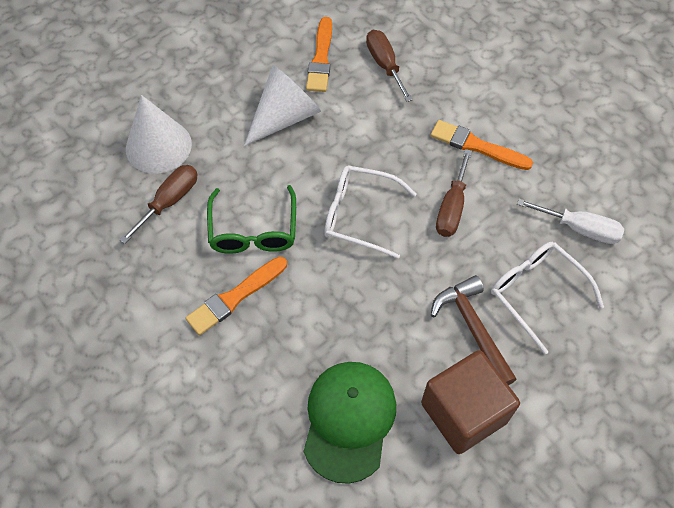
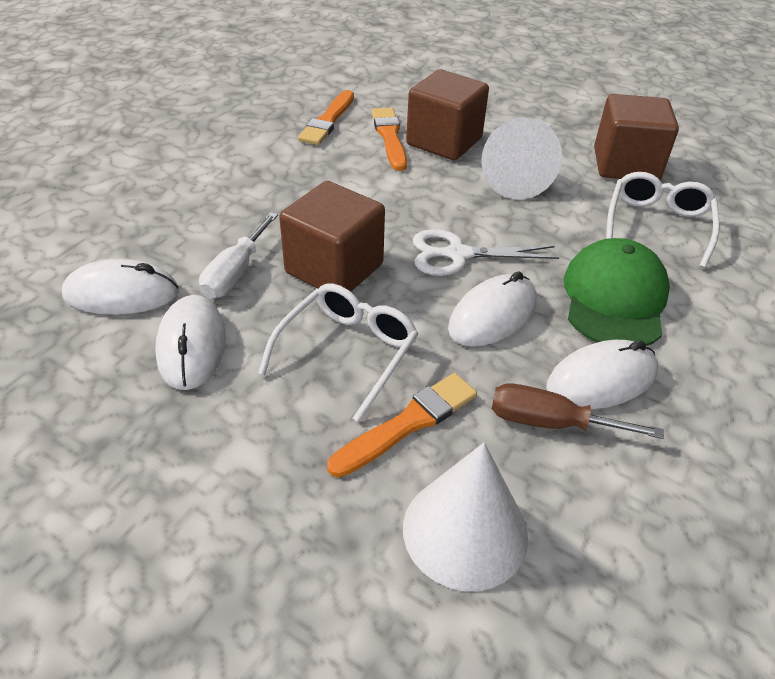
brown cube: [421,350,520,454] = 1 -> [279,181,385,292] [406,70,489,160] [594,94,679,180] = 3
brown hammer: [431,275,517,385] = 1 -> none = 0
brown screwdriver: [120,165,197,244] [366,30,413,102] [436,149,472,237] = 3 -> [492,383,664,439] = 1
green glasses: [207,185,296,254] = 1 -> none = 0
white mouse: none = 0 -> [62,259,179,315] [155,295,226,390] [448,271,537,347] [546,340,658,409] = 4
white scissors: none = 0 -> [412,229,559,276] = 1

